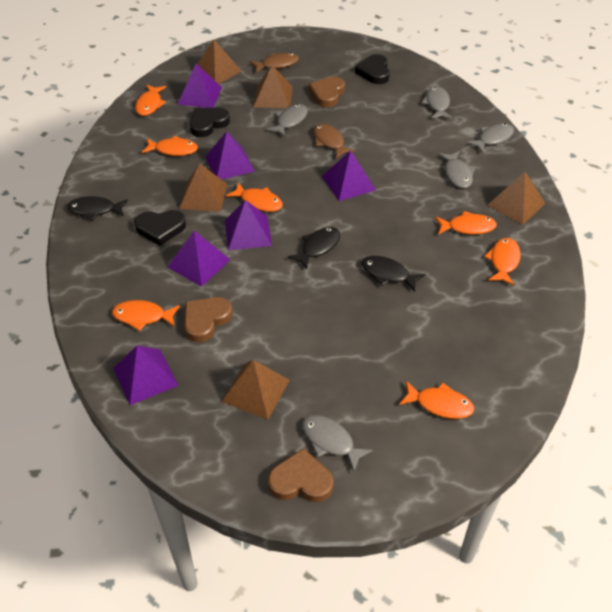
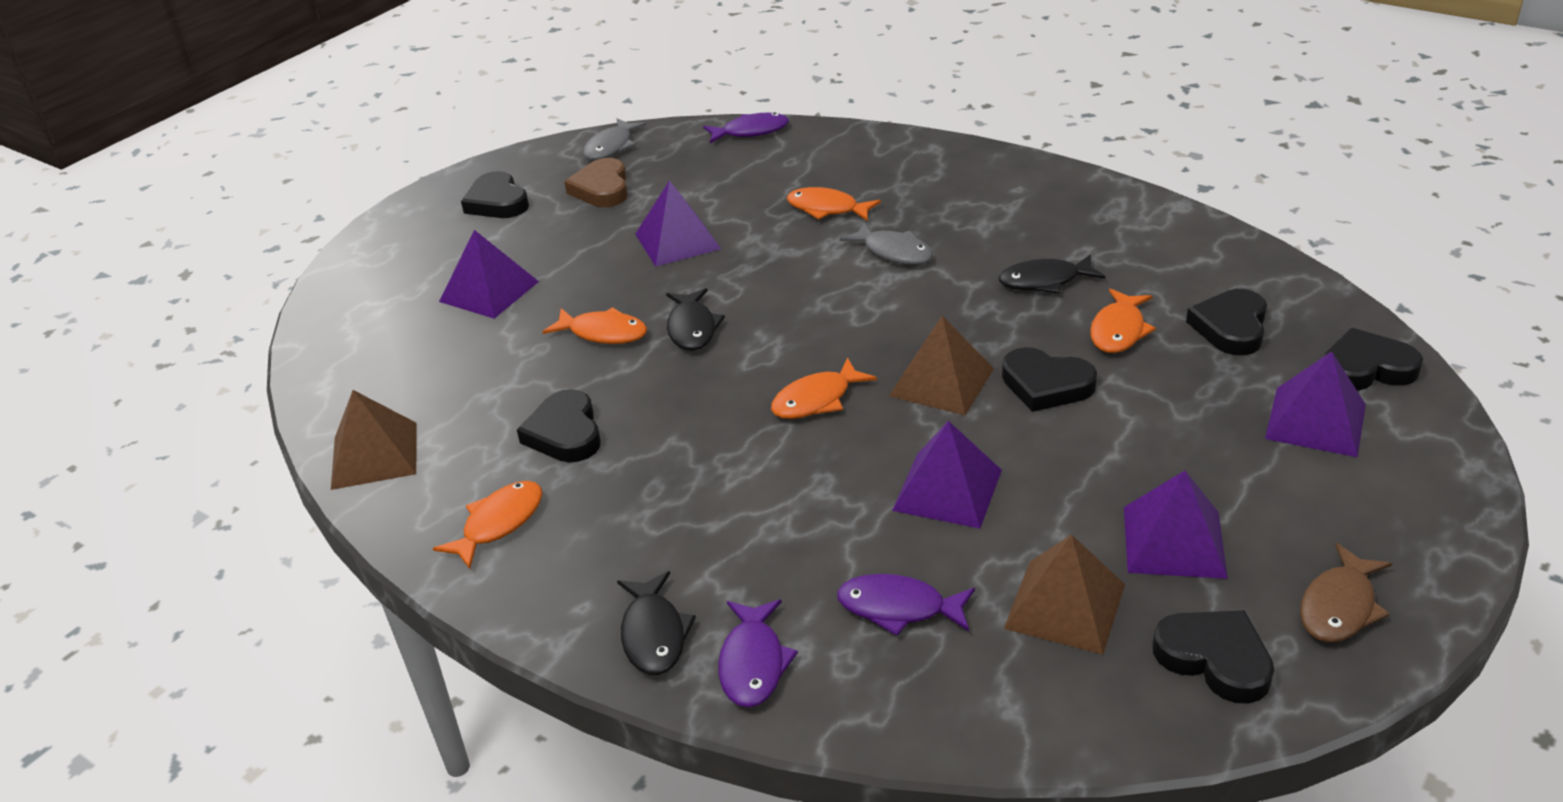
black heart: [134,210,186,246] [190,108,230,137] [355,54,390,84] = 3 -> [461,171,529,218] [517,389,601,462] [1002,347,1097,412] [1152,610,1274,704] [1186,289,1267,355] [1325,328,1423,391] = 6
brown fish: [250,53,299,73] [314,124,355,159] = 2 -> [1300,543,1392,643] = 1
brown heart: [184,297,232,342] [268,448,334,502] [309,76,345,107] = 3 -> [564,158,628,207] = 1
brown pyramid: [179,163,228,212] [197,40,242,84] [221,360,290,420] [253,65,293,108] [487,172,546,225] = 5 -> [331,390,417,490] [889,315,994,415] [1004,535,1125,655] = 3
grey fish: [266,104,308,137] [302,415,373,471] [421,86,452,119] [438,151,475,188] [466,123,514,153] = 5 -> [583,118,646,160] [840,222,933,265] = 2
orange fish: [112,300,180,331] [135,85,166,116] [142,136,198,156] [226,182,283,212] [399,381,474,419] [435,211,497,235] [484,238,521,286] = 7 -> [433,481,542,569] [542,307,647,344] [771,358,877,419] [787,187,881,221] [1090,288,1156,353] = 5
purple fish: none = 0 -> [703,112,789,143] [718,600,798,708] [837,574,975,636] = 3
purple pyramid: [113,345,179,405] [168,231,231,287] [177,64,222,108] [205,131,255,180] [225,200,272,250] [322,150,376,201] = 6 -> [439,230,539,319] [635,180,721,267] [892,421,1002,529] [1124,471,1228,579] [1265,352,1366,457] = 5

